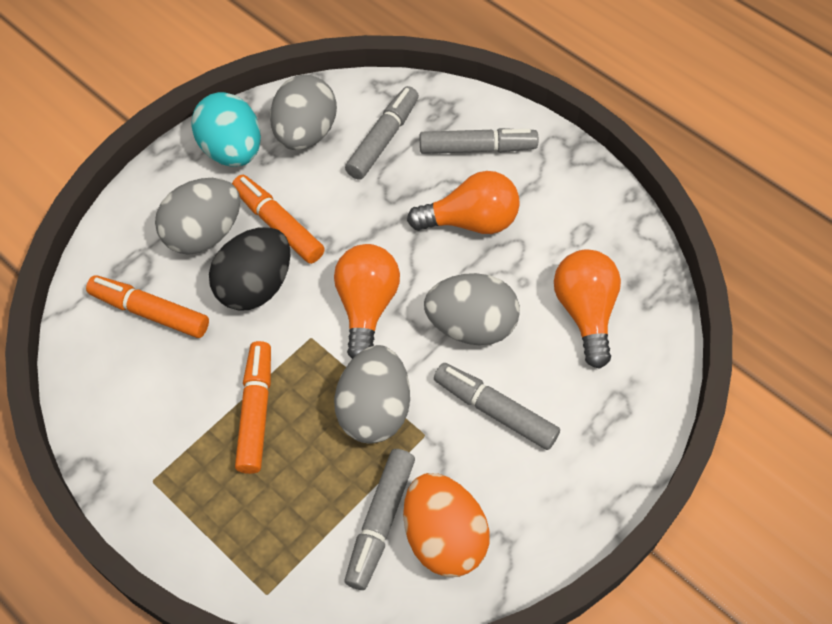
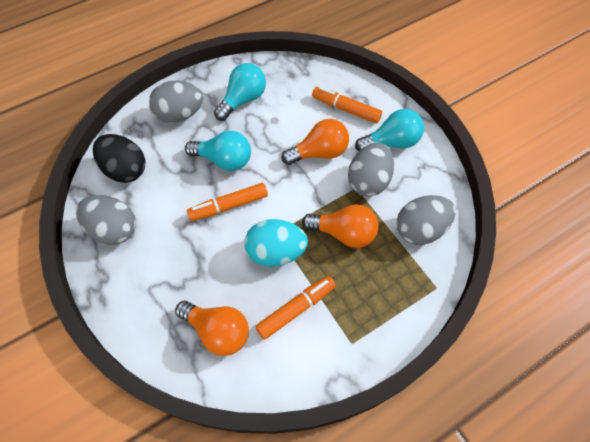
grey marker: [345,86,419,180] [345,449,415,590] [420,128,538,154] [434,363,560,450] = 4 -> none = 0
orange egg: [403,473,490,577] = 1 -> none = 0
turquoise light bulb: none = 0 -> [185,131,251,171] [214,63,266,121] [355,109,424,151] = 3

